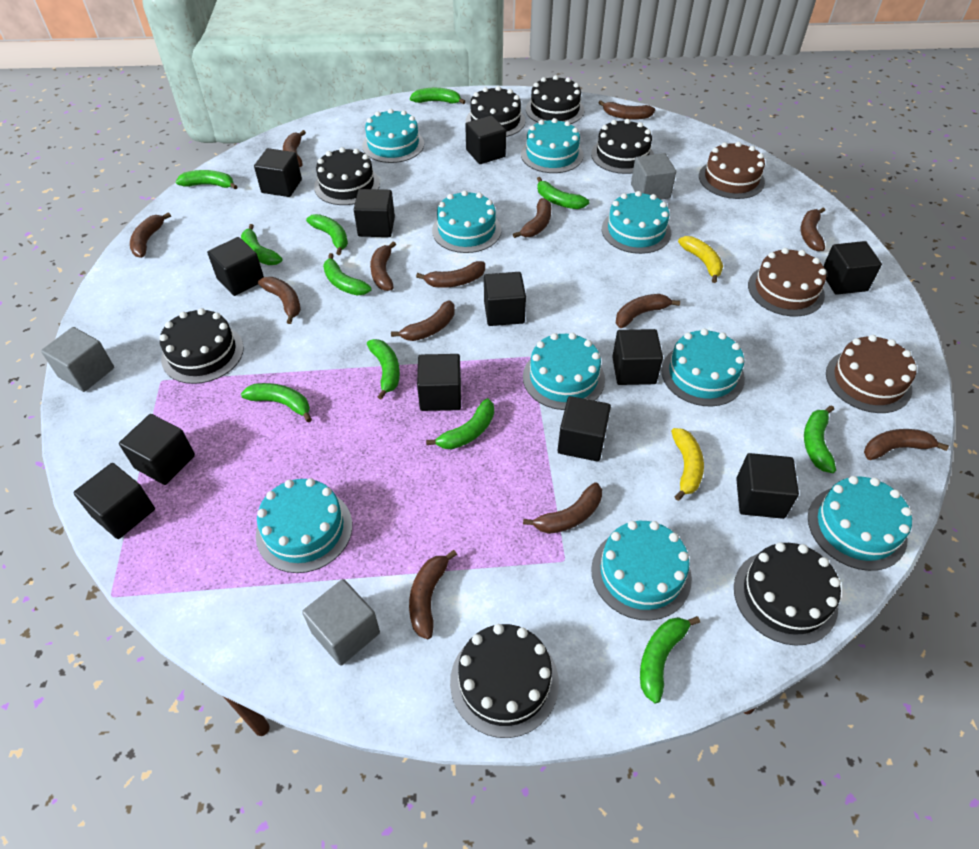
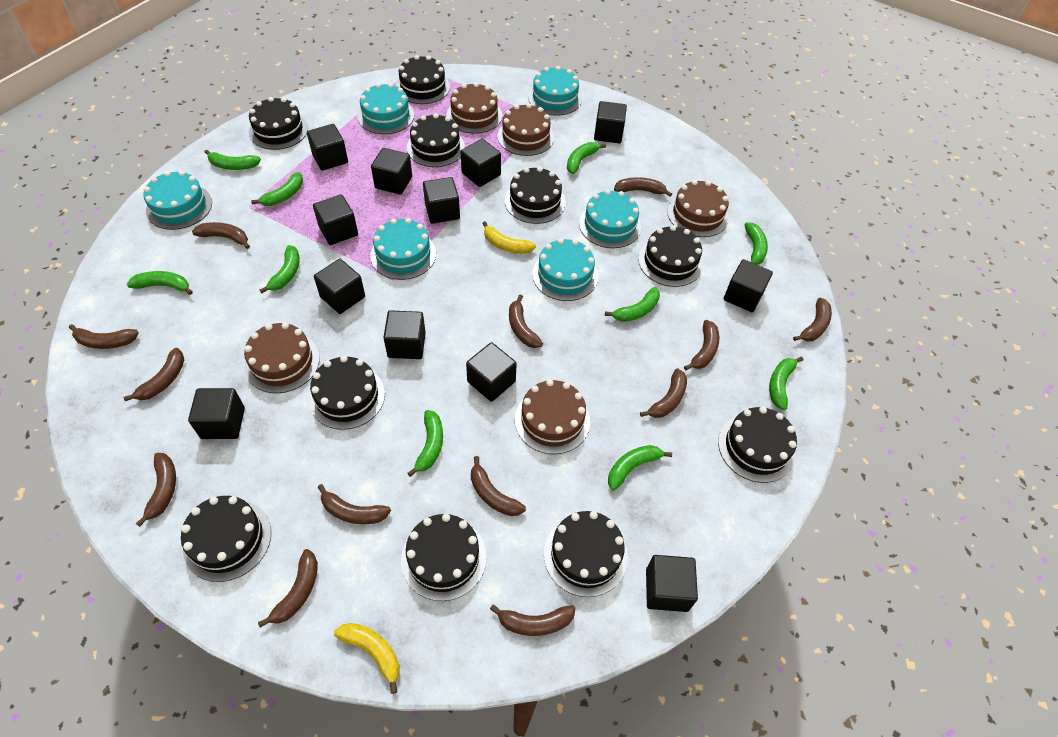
black cake: [160,308,244,384] [314,147,380,205] [450,624,559,738] [466,86,525,137] [526,75,584,124] [591,119,654,174] [734,542,841,645] = 7 -> [181,496,271,582] [249,97,308,150] [309,356,385,430] [396,55,450,104] [401,514,487,601] [407,113,465,167] [505,167,566,224] [544,511,628,597] [638,225,703,287] [718,407,797,483] = 10
brown cake: [699,142,765,199] [748,248,826,316] [826,335,917,413] = 3 -> [244,322,319,393] [446,82,502,134] [497,103,554,156] [515,379,590,454] [667,180,729,237] = 5
green banana: [176,170,238,189] [241,224,283,265] [241,383,312,422] [306,214,348,255] [323,253,371,296] [367,339,400,400] [410,88,466,104] [426,398,494,449] [537,177,589,209] [640,616,700,703] [804,405,836,473] = 11 -> [127,271,193,295] [205,150,261,170] [251,172,303,206] [259,245,300,294] [407,410,443,477] [567,142,606,174] [605,287,660,322] [608,445,672,490] [744,222,768,265] [769,356,803,410] = 10
grey cube: [41,327,114,392] [302,579,380,666] [631,153,676,200] = 3 -> none = 0
turquoise cake: [256,478,352,573] [362,109,424,163] [432,190,501,253] [521,118,584,173] [523,333,605,410] [591,521,692,621] [602,191,671,254] [661,329,745,407] [808,476,912,571] = 9 -> [144,171,212,230] [358,83,414,134] [370,218,436,280] [528,66,582,116] [532,238,598,301] [579,190,641,248] = 6

